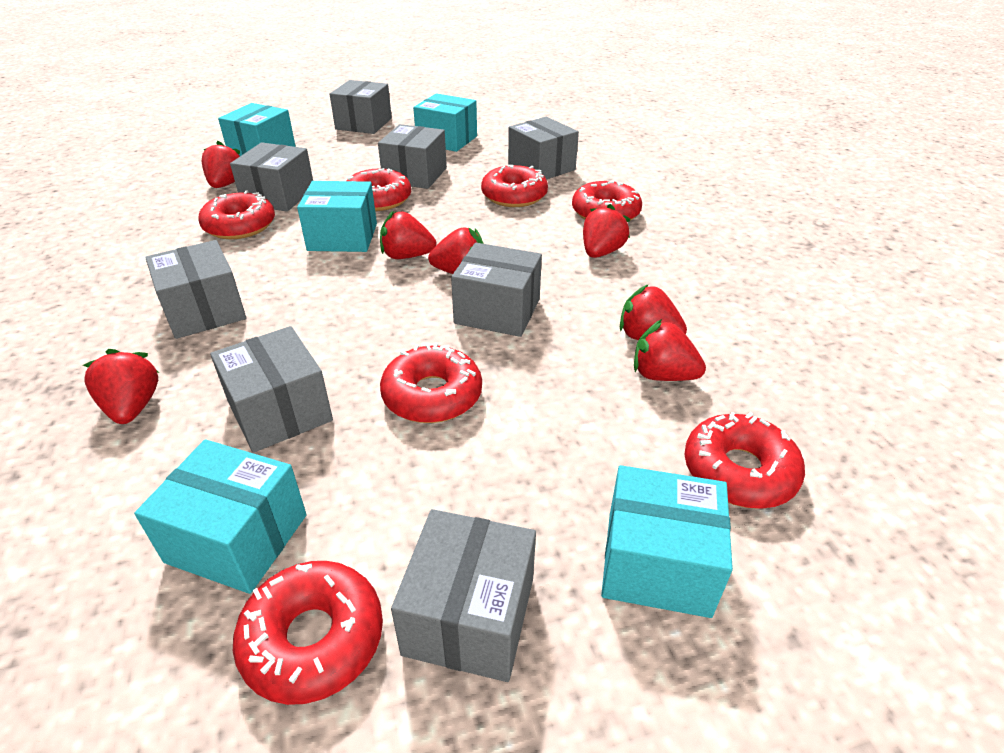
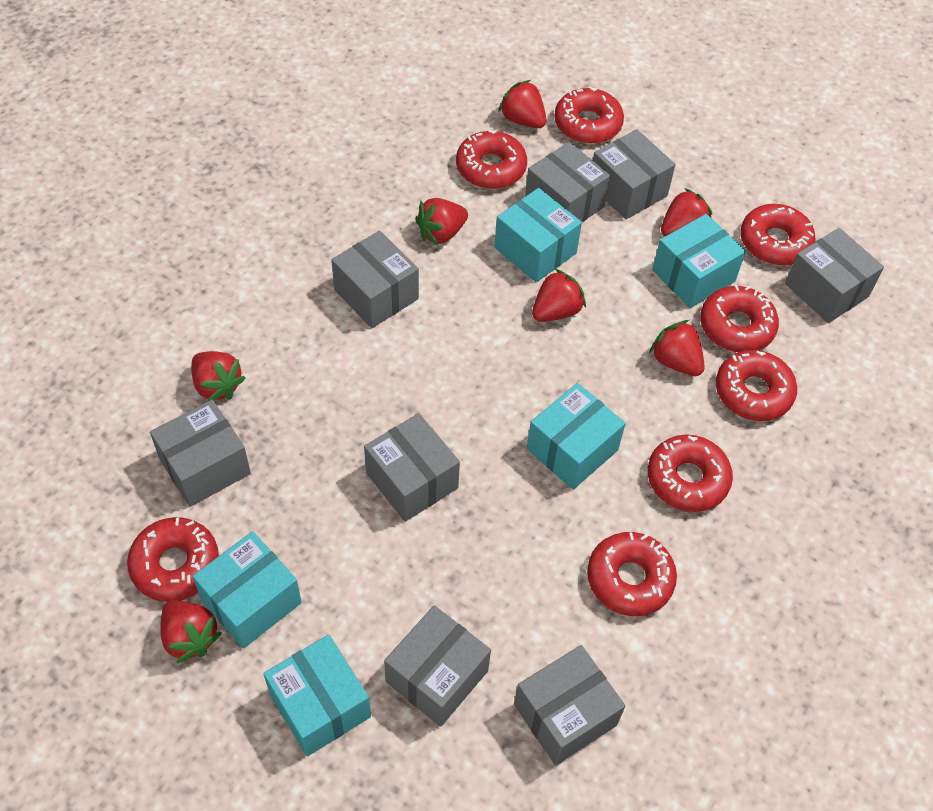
red donut: [198,190,275,239] [233,561,383,705] [346,168,411,211] [380,343,482,423] [481,165,548,207] [572,181,642,220] [684,412,805,509] = 7 -> [127,517,219,602] [456,130,527,189] [554,87,624,144] [587,532,677,616] [648,435,733,512] [700,285,779,352] [716,350,797,421] [740,204,816,265] = 8

